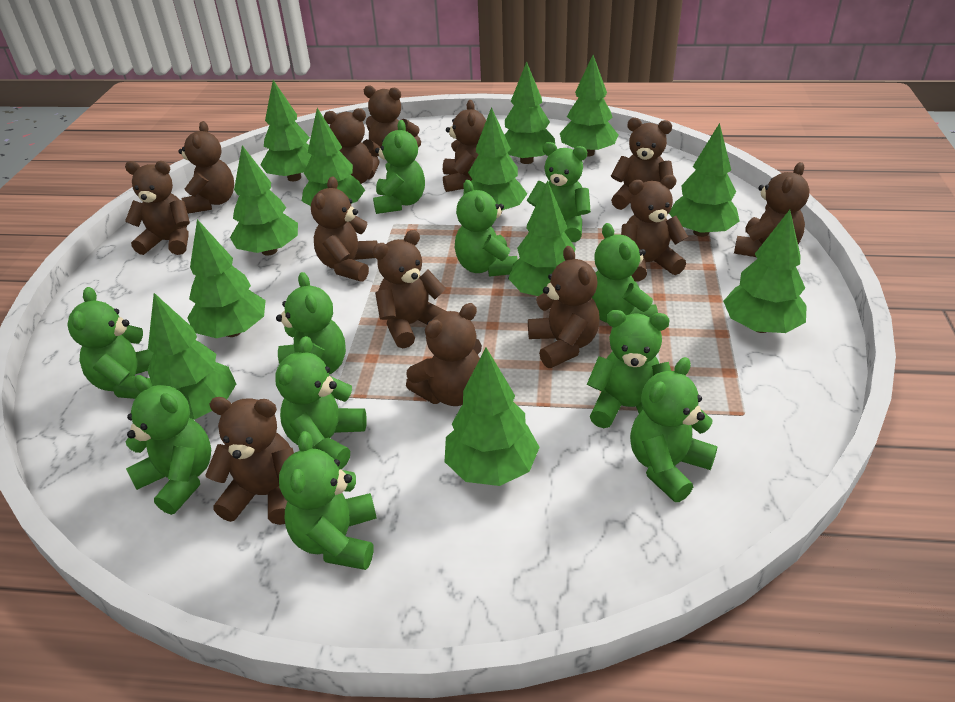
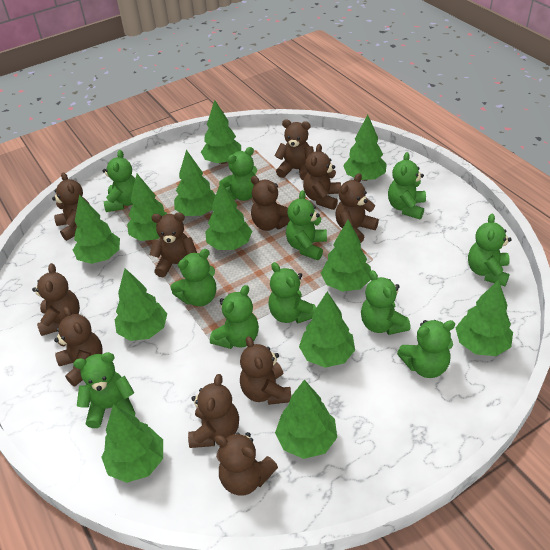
brown teddy bear: [125,161,190,255] [178,121,234,214] [205,397,294,525] [311,176,378,282] [324,108,380,184] [364,85,421,147] [372,230,447,348] [406,303,482,406] [443,100,486,192] [528,246,600,368] [611,118,673,210] [621,175,688,281] [734,162,810,257] = 13 -> [32,263,80,336] [52,172,90,241] [54,307,103,386] [149,212,197,277] [188,374,239,448] [214,432,278,496] [240,336,291,405] [251,176,290,231] [275,120,314,180] [303,144,341,210] [335,173,379,242] = 11

